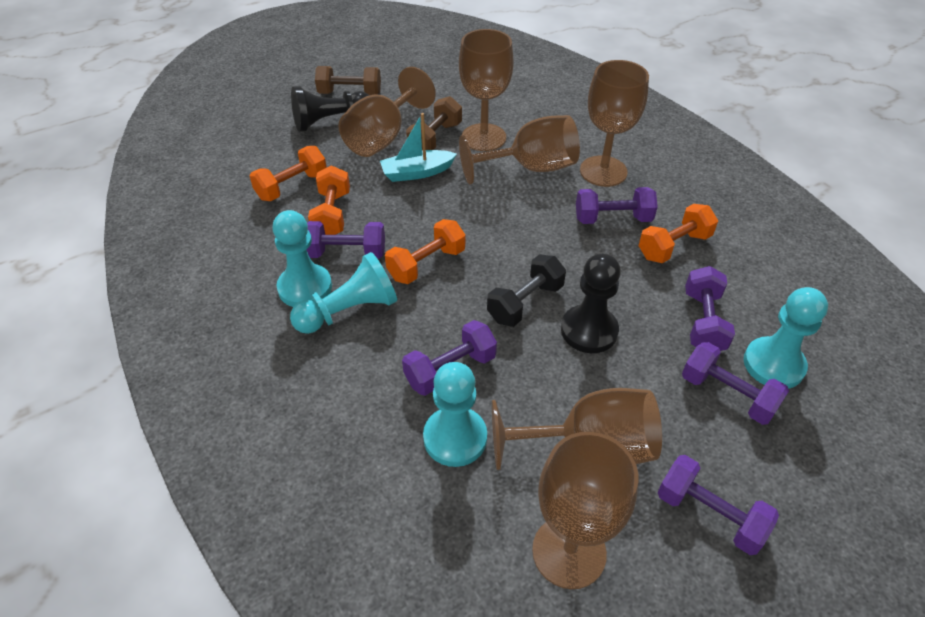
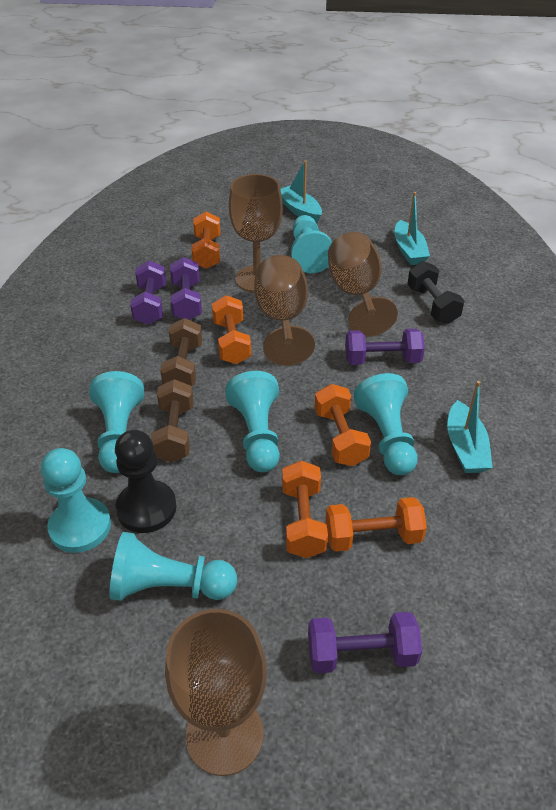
black pawn: [291,86,369,132] [561,253,621,353] = 2 -> [115,430,177,533] = 1
brown goblet: [338,67,436,157] [459,29,514,151] [459,115,580,184] [492,388,662,470] [532,432,638,589] [580,60,649,187] = 6 -> [165,609,267,776] [229,174,283,292] [254,255,315,366] [328,232,398,337] = 4
orange dumbbell: [250,146,327,201] [308,165,350,235] [385,219,465,284] [639,204,718,263] = 4 -> [192,212,220,269] [212,295,251,364] [282,461,328,558] [314,384,371,466] [325,497,427,552] = 5
purple dumbbell: [306,221,385,259] [402,320,497,396] [576,187,658,224] [658,455,779,555] [682,342,789,425] [685,266,735,351] = 6 -> [130,260,166,325] [170,257,202,320] [308,612,422,673] [345,329,425,365] = 4
turquoise boat: [380,113,457,182] = 1 -> [280,160,322,223] [395,192,430,265] [447,381,492,473] = 3
turquoise pawn: [272,210,332,307] [290,252,397,334] [423,362,487,467] [744,287,828,389] = 4 -> [41,448,111,553] [89,371,144,473] [110,532,237,601] [225,371,280,472] [291,215,332,273] [354,373,418,475] = 6

